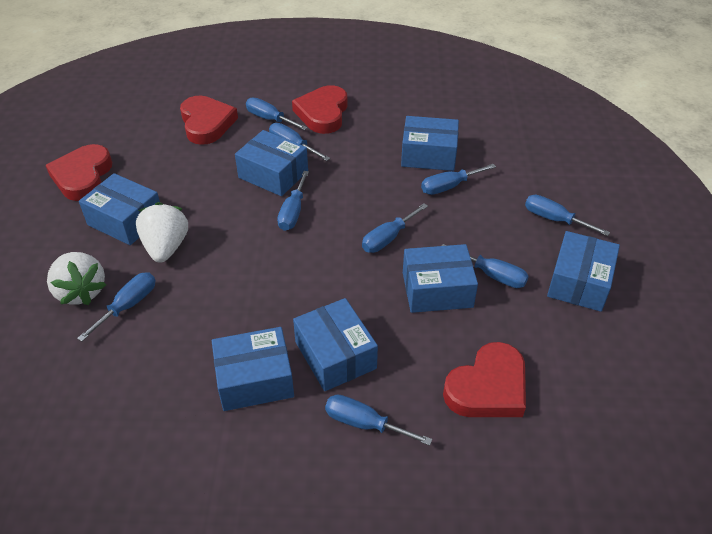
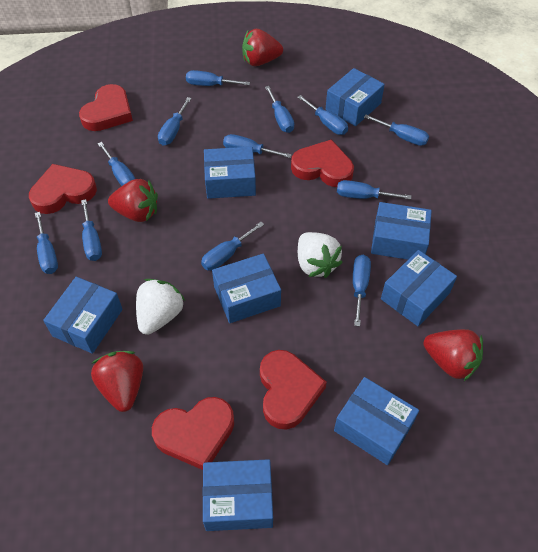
blue box: [79,173,160,245] [212,327,294,411] [235,130,308,196] [293,298,378,391] [401,116,459,171] [403,244,478,313] [547,231,620,312] = 7 -> [43,277,123,354] [202,459,273,531] [204,147,256,199] [212,254,281,323] [326,68,385,126] [334,377,419,465] [371,202,432,260] [381,250,457,326] = 8
blue screwdriver: [77,272,155,341] [246,97,308,130] [269,123,330,161] [277,171,309,231] [325,395,432,446] [362,203,428,253] [421,164,496,195] [442,244,529,288] [525,195,610,236] = 9 -> [35,212,58,274] [81,199,102,261] [97,142,135,186] [158,97,191,146] [186,70,250,86] [201,222,264,271] [223,134,292,158] [265,86,294,133] [297,95,348,135] [337,180,411,200] [353,255,371,327] [364,115,429,146] = 12
red heart: [46,144,112,201] [180,95,238,145] [292,85,347,134] [443,342,526,417] = 4 -> [29,164,97,214] [79,84,133,131] [152,397,234,470] [260,350,327,430] [291,139,354,187] = 5
red strawberry: none = 0 -> [91,351,143,412] [108,179,158,222] [242,29,283,66] [424,329,483,381] = 4

